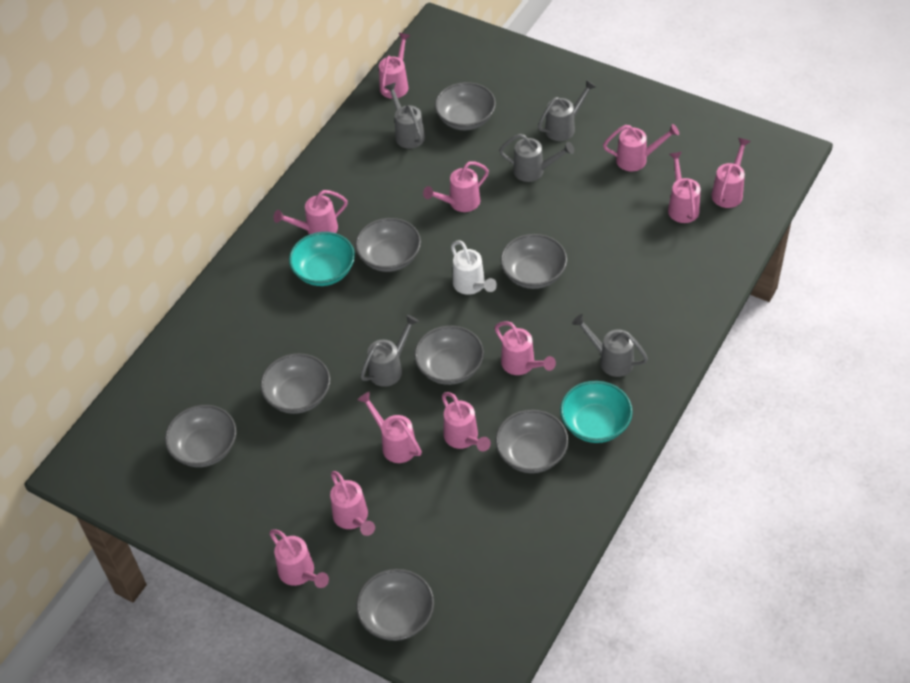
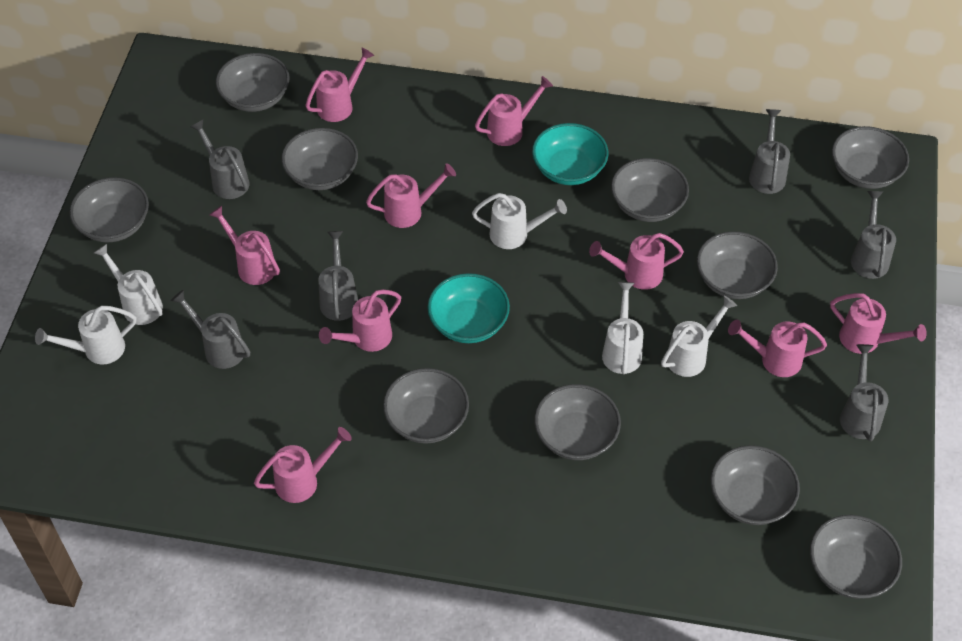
grey bowl: [165,405,237,467] [260,353,330,414] [355,218,421,272] [356,569,434,641] [414,325,484,385] [435,82,496,130] [495,410,569,473] [500,234,567,289] = 8 -> [70,178,149,242] [216,53,290,112] [282,128,358,190] [383,368,469,444] [534,384,621,460] [611,158,689,222] [697,231,778,299] [711,445,800,525] [810,515,902,599] [832,126,909,189] = 10
grey watering can: [360,315,419,387] [385,82,425,149] [499,134,574,182] [538,80,596,141] [572,314,648,377] = 5 -> [171,290,250,369] [190,120,249,199] [318,231,358,321] [749,109,790,194] [840,344,888,441] [851,191,896,279] = 6
pink watering can: [269,529,329,588] [274,190,348,235] [330,471,375,536] [358,392,422,463] [379,33,410,99] [423,161,489,212] [442,392,491,451] [495,321,556,375] [603,124,679,171] [668,152,701,223] [711,138,751,208] = 11 -> [209,206,280,285] [254,427,352,503] [305,47,374,122] [319,290,401,352] [366,163,456,228] [475,76,553,146] [589,233,684,290] [728,320,827,377] [830,293,927,354] = 9
white watering can: [451,240,497,295] = 1 -> [35,306,137,365] [94,244,163,325] [472,193,567,249] [602,282,643,374] [661,296,737,377] = 5

